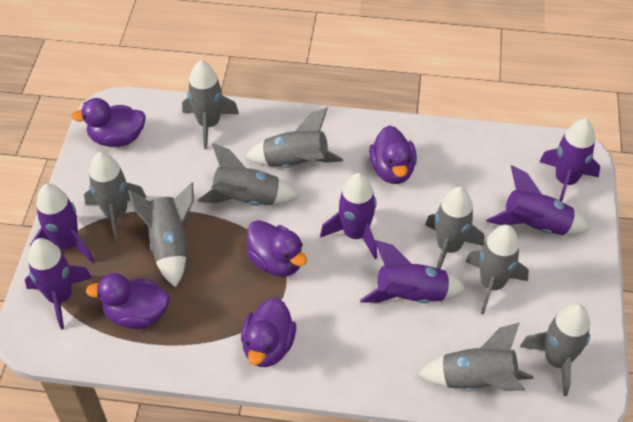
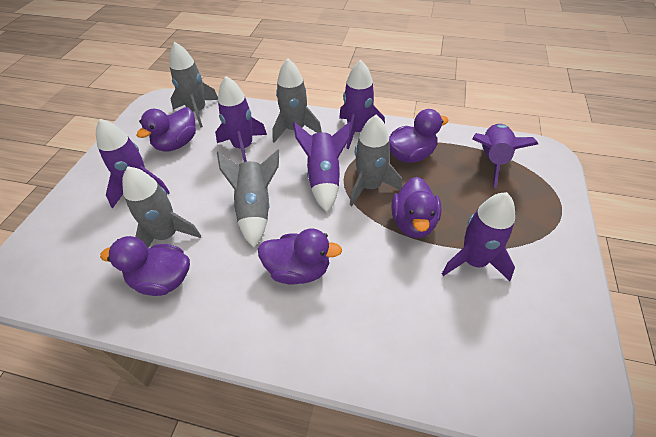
grey rocket: [84,152,147,242] [128,182,194,288] [182,60,239,149] [198,143,299,206] [245,108,343,168] [418,323,533,391] [425,187,484,269] [465,225,529,314] [520,303,590,396] = 9 -> [122,167,201,248] [169,42,218,128] [217,150,279,248] [272,58,322,143] [350,115,402,206] = 5

